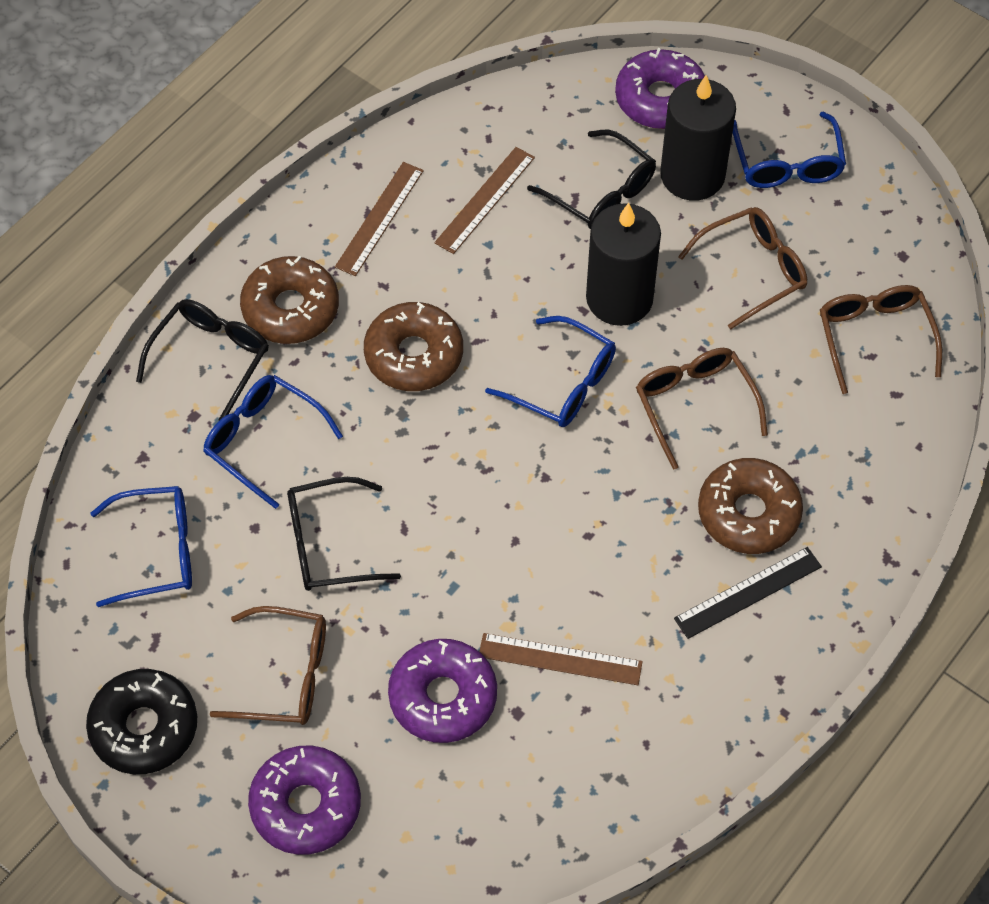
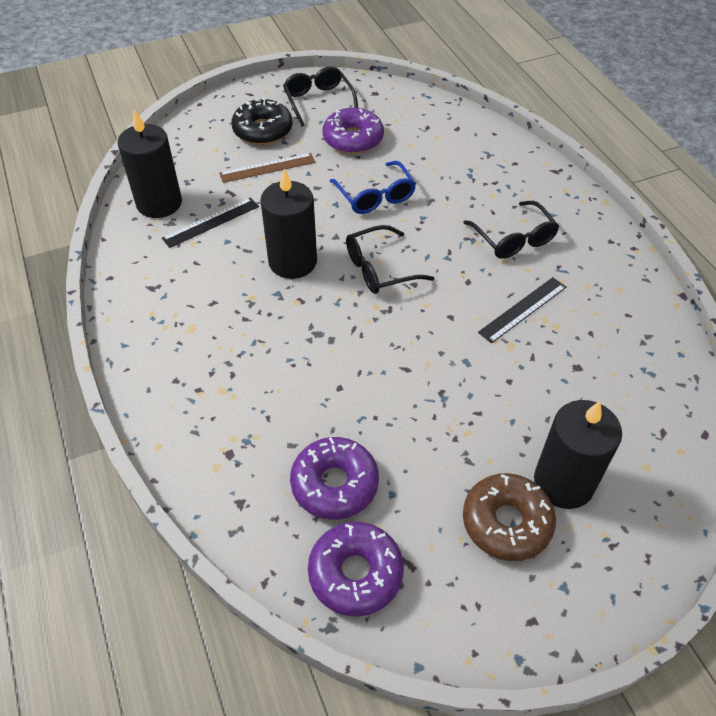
black candle: [586,203,661,326] [660,75,736,201] = 2 -> [117,109,182,218] [260,169,317,279] [534,400,622,509] = 3
black ruler: [674,547,822,639] = 1 -> [162,198,259,248] [478,277,566,343] = 2
blue glasses: [91,486,192,607] [203,375,343,509] [485,316,616,427] [733,112,846,188] = 4 -> [330,161,416,214] = 1
brown donut: [240,256,339,344] [364,302,463,391] [698,458,803,554] = 3 -> [463,473,556,561] = 1
brown glasses: [209,606,326,725] [636,348,768,470] [678,207,807,329] [820,285,942,394] = 4 -> none = 0
brown ruler: [335,162,424,276] [434,147,535,254] [479,633,643,685] = 3 -> [219,153,315,183] = 1

